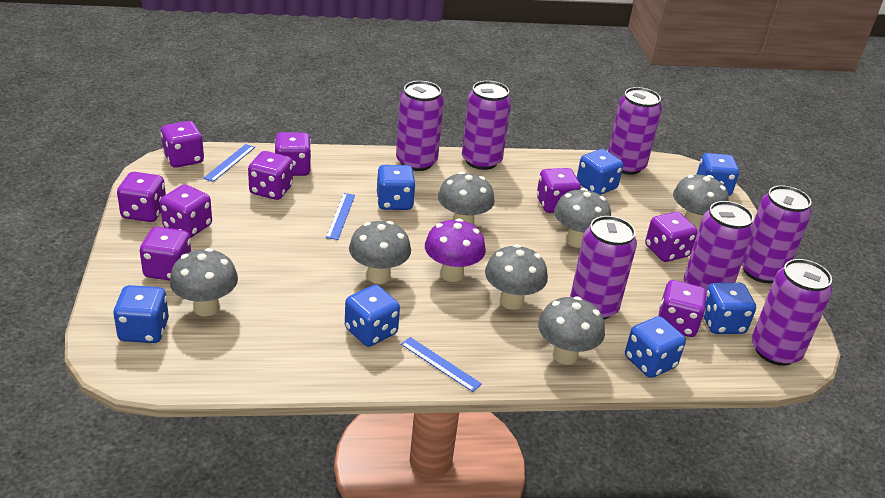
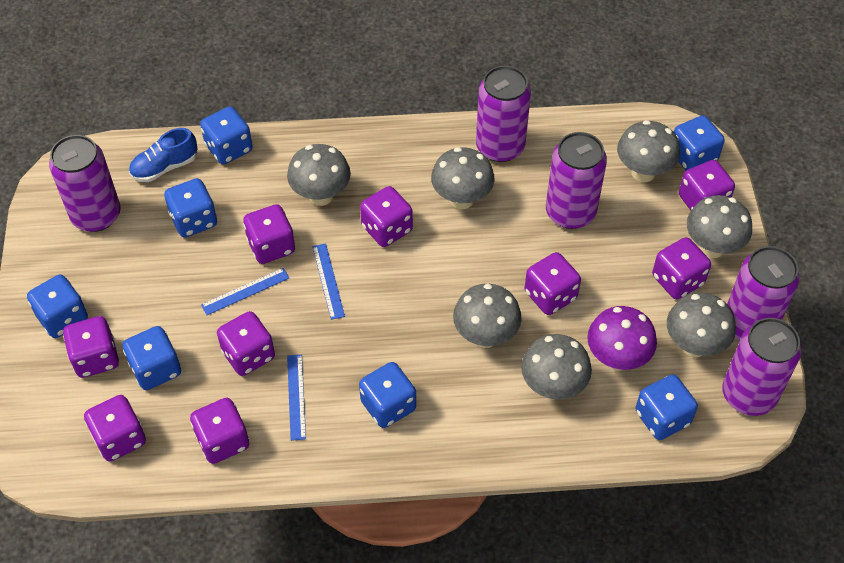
blue shoe: none = 0 -> [129,128,197,182] = 1
purple can: [396,81,444,171] [462,81,511,170] [570,216,637,320] [608,87,662,175] [684,201,754,291] [742,185,812,283] [752,259,832,366] = 7 -> [49,135,121,232] [476,66,531,162] [546,132,607,229] [722,318,801,416] [727,246,800,340] = 5

